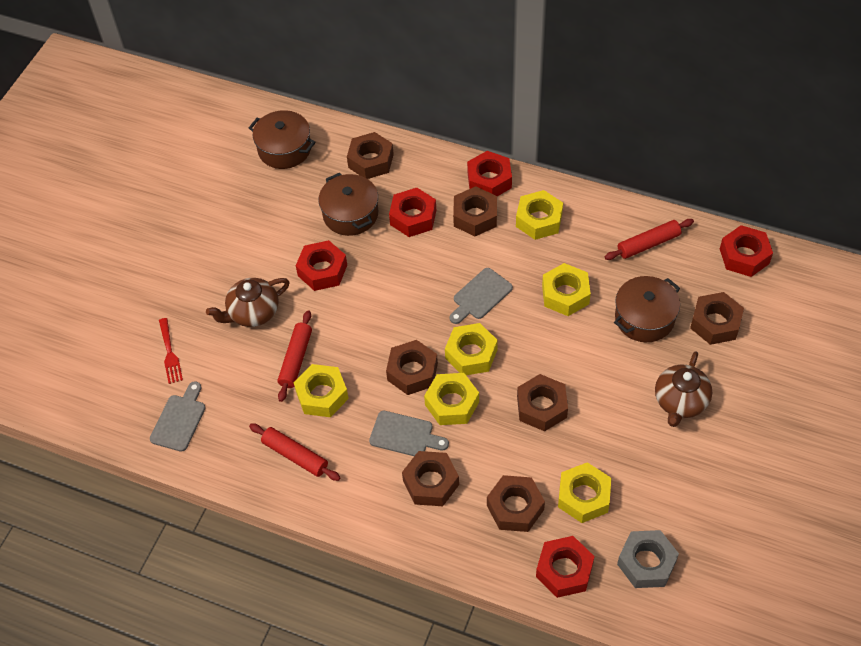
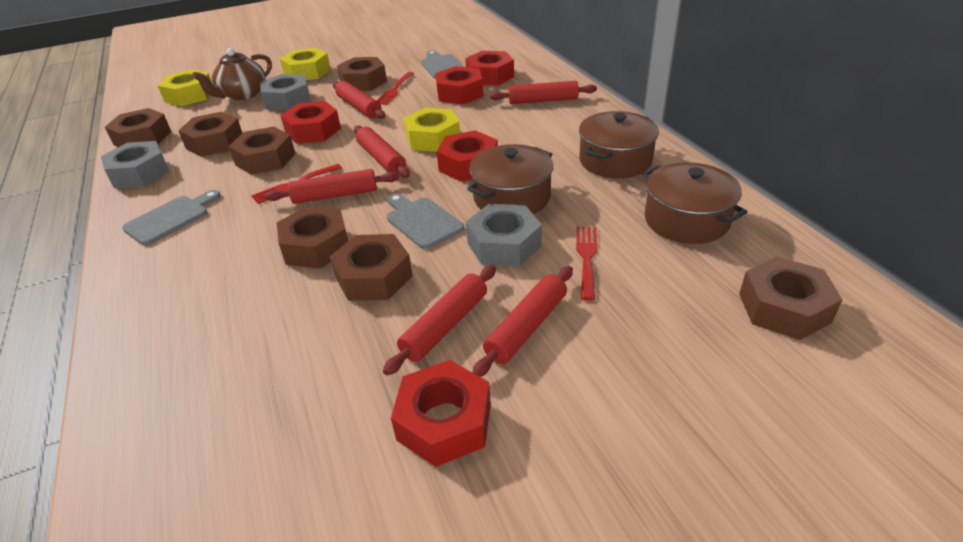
brown teapot: [206,278,290,327] [655,351,712,427] = 2 -> [192,48,272,100] = 1
grey nut: [617,530,679,588] = 1 -> [101,141,170,188] [260,74,311,111] [466,204,542,266] = 3
red fork: [159,318,183,384] = 1 -> [251,164,342,204] [376,72,415,105] [576,226,598,301] = 3
red rolling pin: [249,423,341,481] [278,310,312,402] [605,219,694,260] = 3 -> [265,169,399,204] [333,81,386,119] [354,125,410,178] [383,265,496,375] [472,266,573,377] [490,81,597,104] = 6
yellow nut: [294,364,349,417] [424,373,479,425] [445,323,498,375] [516,190,563,240] [542,263,591,316] [558,462,611,523] = 6 -> [158,69,212,106] [280,47,331,80] [403,108,460,152] = 3

